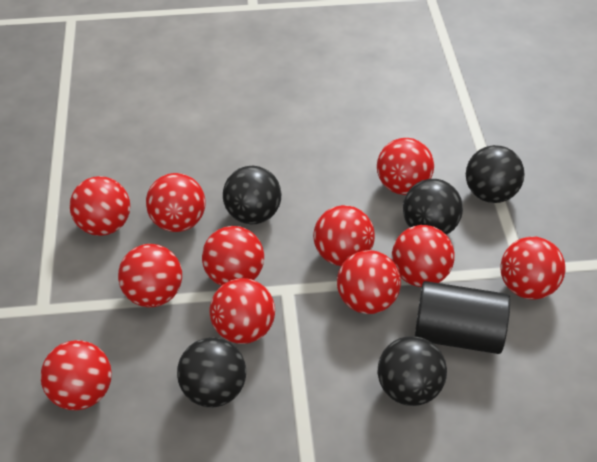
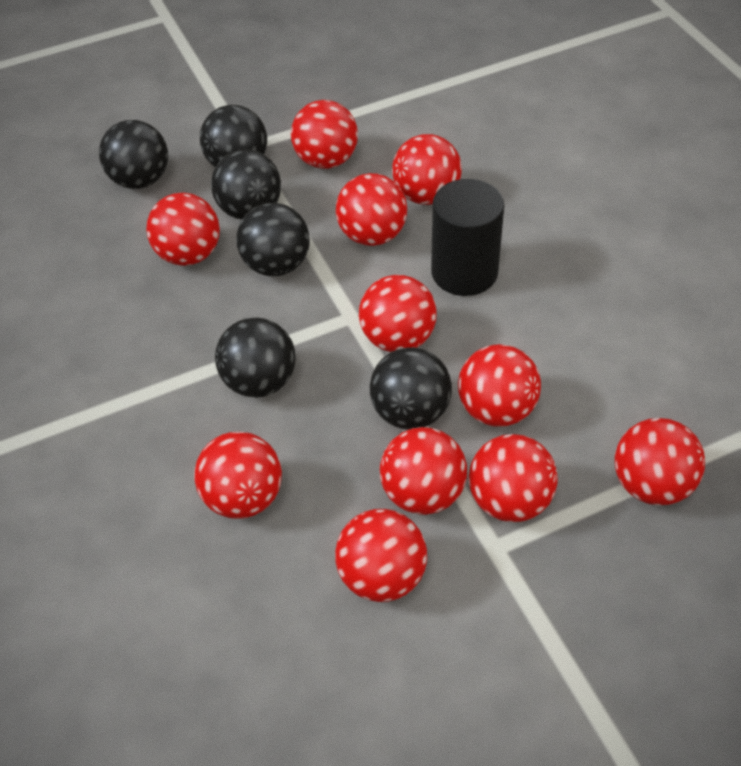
black ball: [177,337,246,407] [223,166,281,224] [378,336,447,406] [403,179,463,235] [466,145,525,203] = 5 -> [99,120,168,189] [200,105,267,167] [211,149,281,220] [215,317,295,398] [236,203,310,276] [370,347,452,430] = 6

